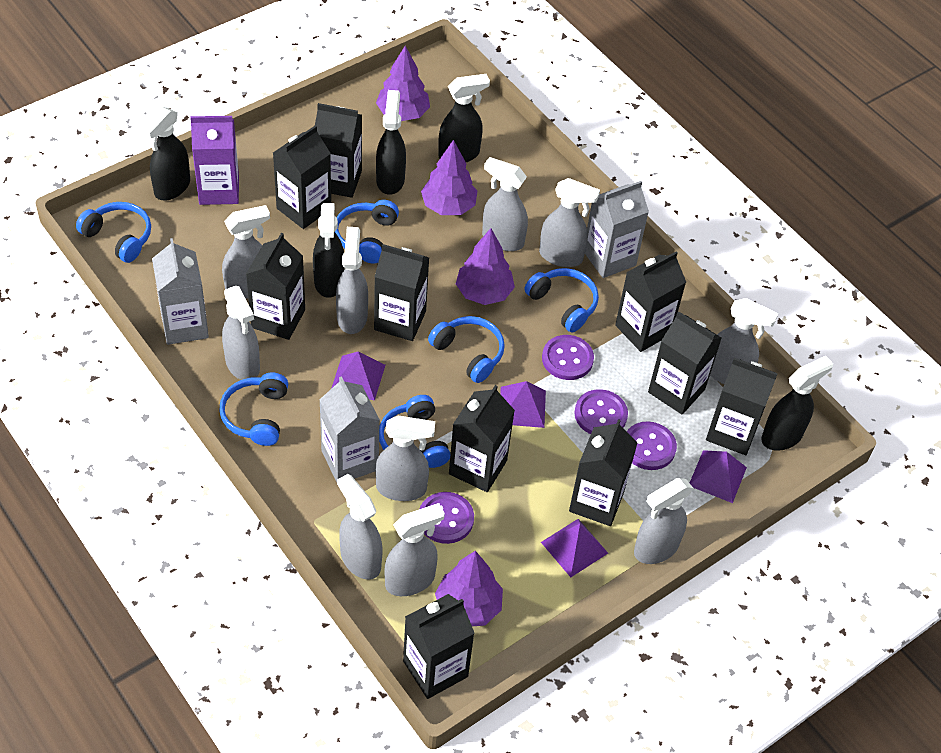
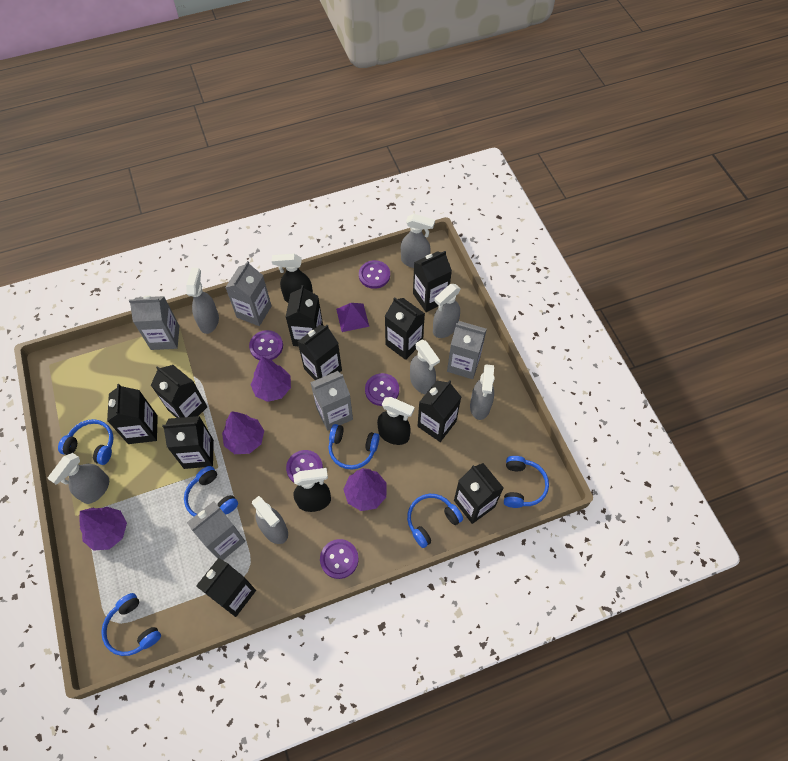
black spray bottle: [141,107,190,200] [313,203,345,298] [376,90,406,195] [438,74,490,162] [761,356,833,451] = 5 -> [272,254,313,303] [293,468,331,512] [377,397,415,445] = 3
grey carton: [152,238,209,345] [319,376,380,482] [585,181,649,278] = 3 -> [129,296,180,350] [187,501,245,560] [225,261,272,326] [310,371,353,431] [447,321,487,379] = 5
grey spray bottle: [222,205,270,299] [222,286,260,380] [336,227,368,334] [337,474,382,580] [375,416,435,501] [384,503,445,596] [482,157,528,251] [539,178,600,267] [634,478,694,564] [710,298,778,384] = 10 -> [47,453,109,504] [186,268,219,334] [252,496,288,544] [401,214,435,268] [410,340,440,394] [433,284,461,338] [470,364,495,420] = 7
purple button: [420,492,474,544] [542,335,594,380] [574,389,628,434] [627,422,677,470] = 4 -> [249,330,283,360] [286,450,323,483] [320,539,359,579] [359,260,390,289] [365,373,399,406] = 5
purple carton: [190,116,239,205] = 1 -> none = 0
purple pyramid: [331,352,385,401] [500,381,546,428] [541,519,608,577] [690,450,747,503] = 4 -> [336,303,369,332] = 1

